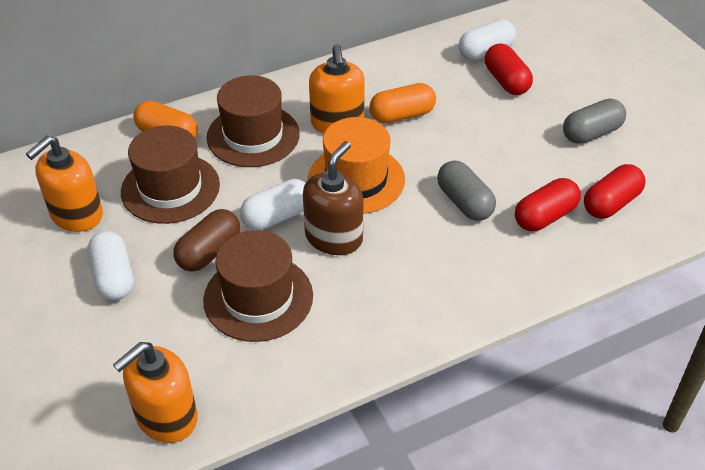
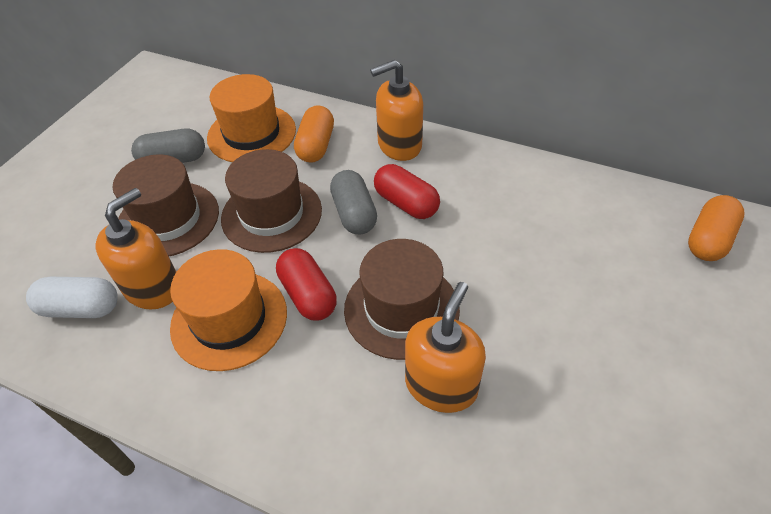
brown capsule: [173,209,240,272] = 1 -> none = 0
brown soap dispenser: [303,141,364,255] = 1 -> none = 0
orange hat: [308,117,405,214] = 1 -> [170,249,287,371] [207,74,296,162] = 2
red capsule: [485,43,533,95] [515,178,581,231] [584,164,646,219] = 3 -> [276,248,337,321] [374,164,440,219] = 2
white capsule: [88,231,134,300] [240,179,305,230] [458,19,516,61] = 3 -> [26,277,118,318] = 1

